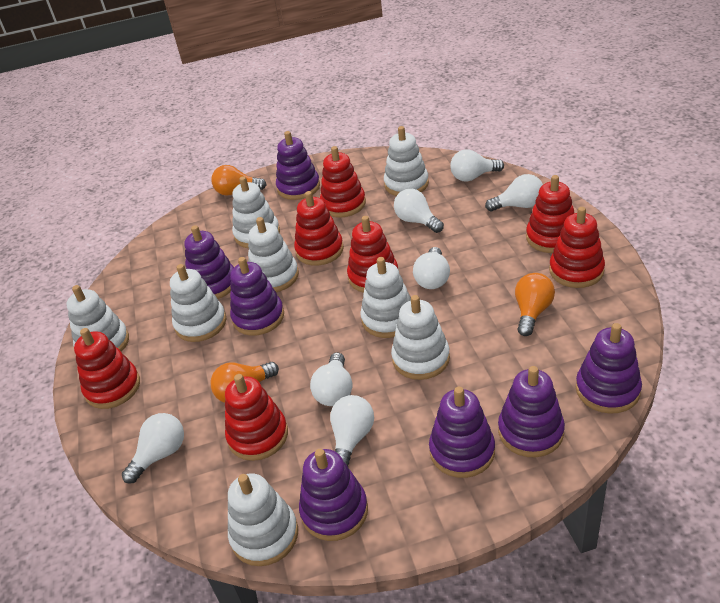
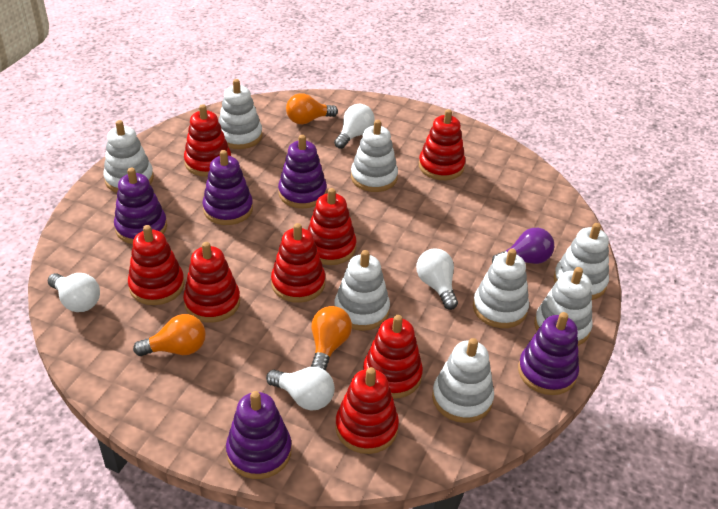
purple light bulb: none = 0 -> [492,228,554,264] = 1
purple stacking toy: [184,225,234,299] [230,257,284,336] [276,131,320,200] [299,449,368,541] [429,387,495,478] [498,366,565,457] [576,323,642,414] = 7 -> [114,168,167,244] [203,150,253,225] [226,391,292,479] [278,135,327,208] [518,312,579,395] = 5
red stacking toy: [74,328,140,409] [225,374,288,461] [294,191,344,266] [320,146,366,218] [347,216,398,293] [526,175,574,253] [549,207,605,288] = 7 -> [128,225,185,305] [183,242,240,323] [184,104,231,177] [271,223,325,303] [307,188,356,265] [335,367,399,454] [363,315,423,399] [419,109,465,180] = 8
white light bulb: [122,413,184,484] [310,352,352,406] [330,395,374,466] [394,189,444,233] [413,247,450,289] [450,149,504,181] [485,174,543,211] = 7 -> [48,273,100,312] [266,367,335,410] [334,104,375,149] [416,248,458,310] = 4

